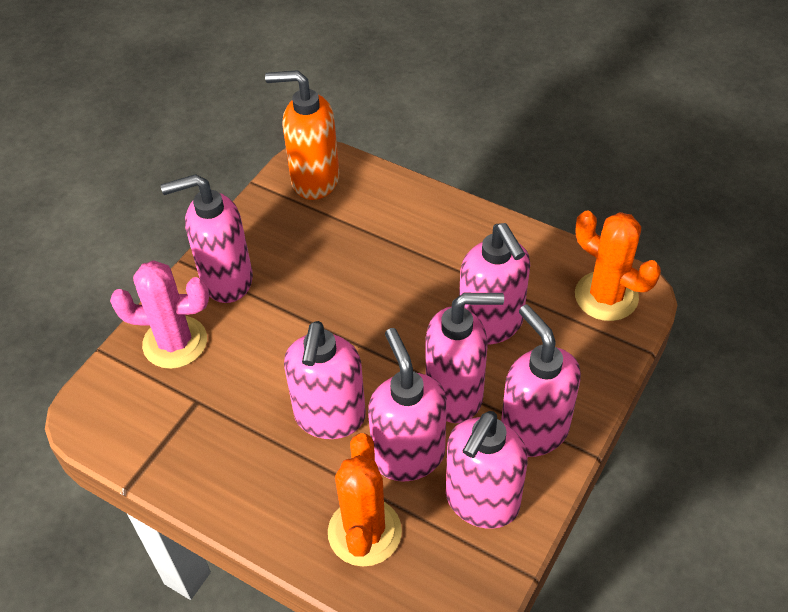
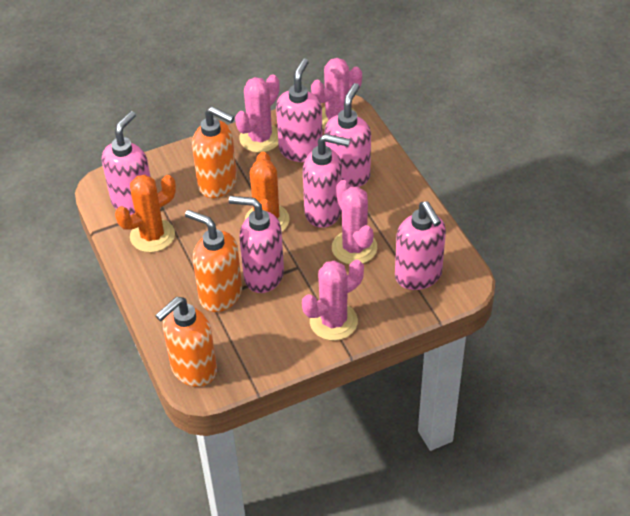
orange soap dispenser: [265,70,339,200] = 1 -> [155,297,217,387] [185,210,242,312] [192,106,237,198] = 3
pink cactus: [110,260,209,369] = 1 -> [235,75,280,153] [302,260,364,341] [311,58,362,130] [332,180,377,264] = 4
pink soap dispenser: [161,174,253,303] [284,321,366,439] [368,328,447,482] [426,293,504,423] [446,411,528,529] [459,223,530,345] [501,305,581,457] = 7 -> [102,111,151,215] [229,196,284,293] [276,58,323,162] [303,134,350,228] [324,83,371,187] [395,201,446,290] = 6

